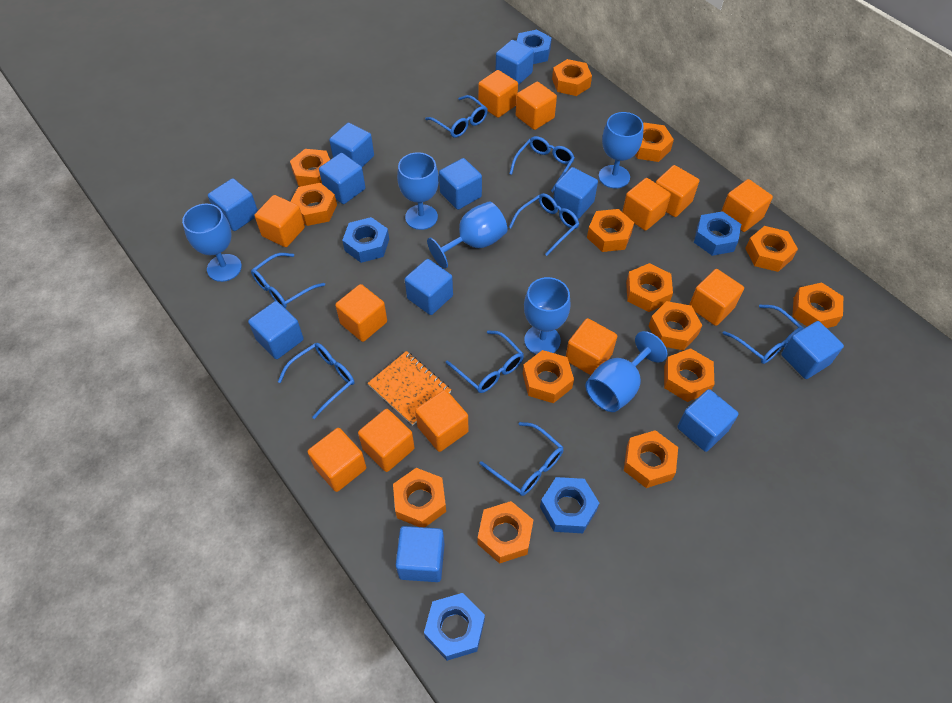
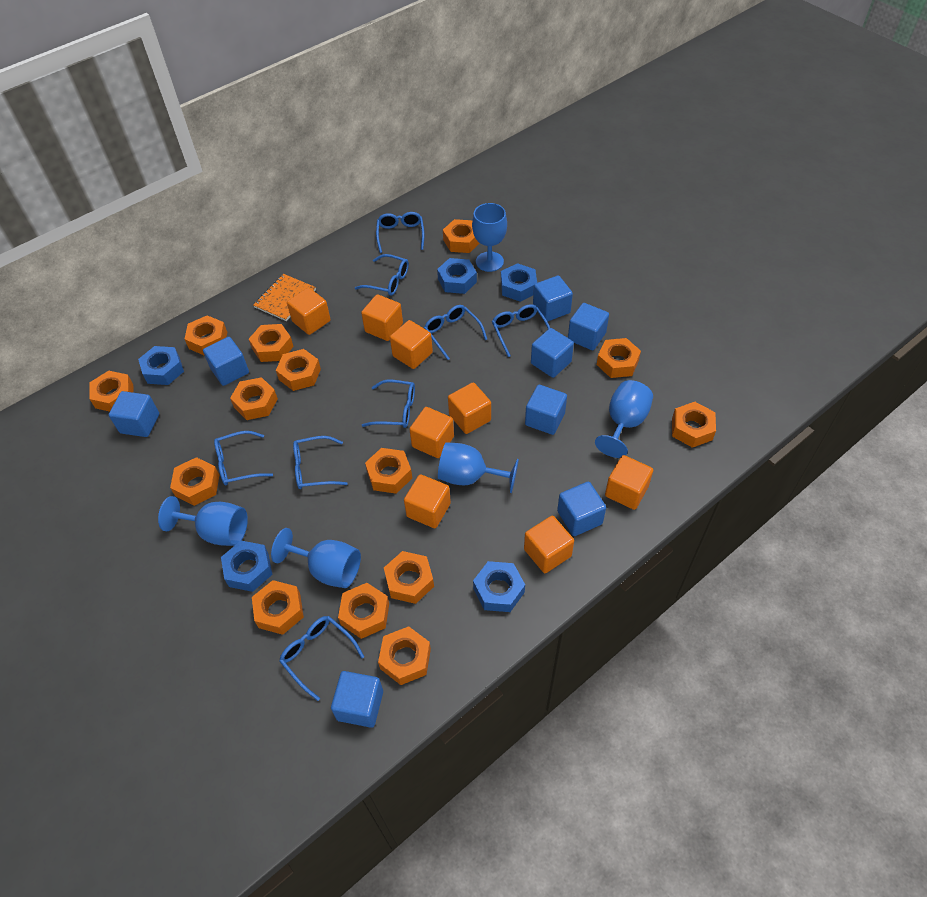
blue cube: [208,178,258,231] [248,301,304,359] [319,153,365,204] [329,123,374,167] [396,526,445,582] [405,259,453,315] [439,158,482,210] [495,40,534,85] [553,167,598,219] [677,389,739,452] [781,321,844,379] = 11 -> [109,391,159,437] [203,337,249,386] [331,671,383,728] [525,385,567,435] [531,328,574,378] [533,275,573,322] [557,481,606,536] [568,303,609,350] = 8
blue goblet: [182,204,242,282] [397,152,439,230] [427,201,508,269] [524,277,571,355] [586,331,667,412] [599,112,644,189] = 6 -> [158,496,248,546] [271,528,361,588] [438,442,519,493] [472,203,507,272] [595,380,653,458] = 5
orange cube: [255,195,305,247] [308,428,366,492] [335,284,387,342] [358,409,414,472] [415,390,468,452] [478,70,518,118] [516,82,557,130] [566,318,617,375] [622,178,671,231] [656,165,699,217] [689,269,744,326] [721,179,773,232] = 12 -> [287,288,331,335] [361,294,403,341] [390,320,433,369] [404,474,451,528] [409,407,454,458] [448,383,491,434] [524,516,574,573] [605,455,653,510] = 8

